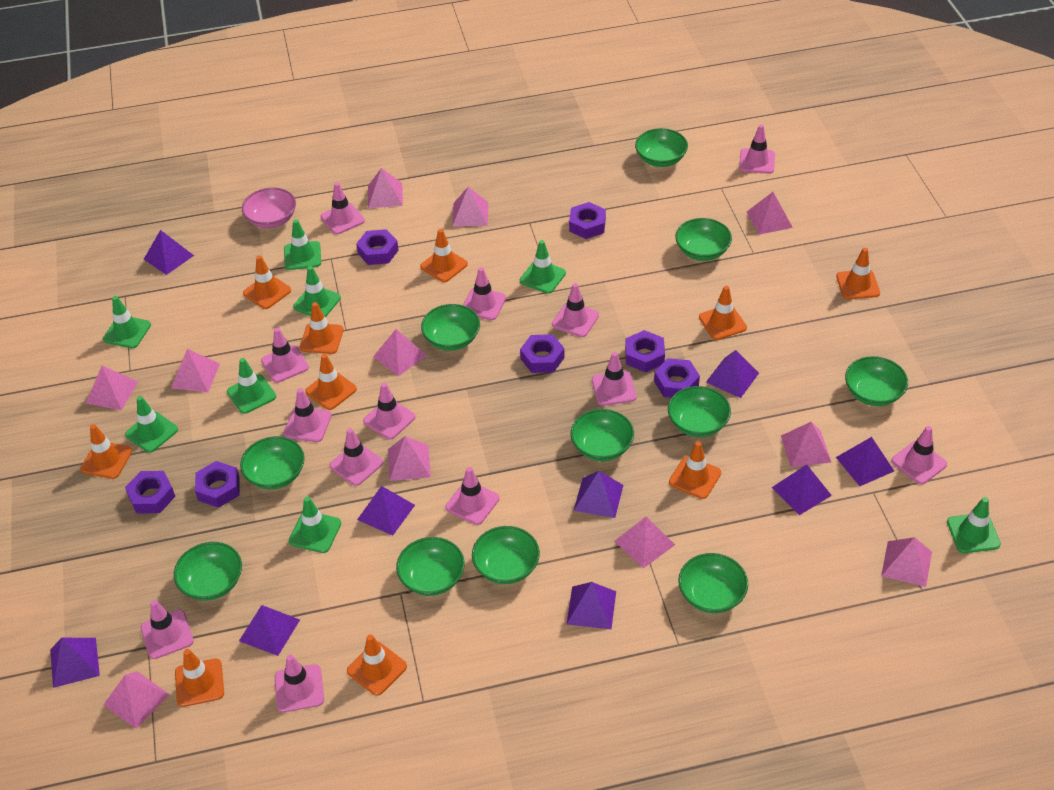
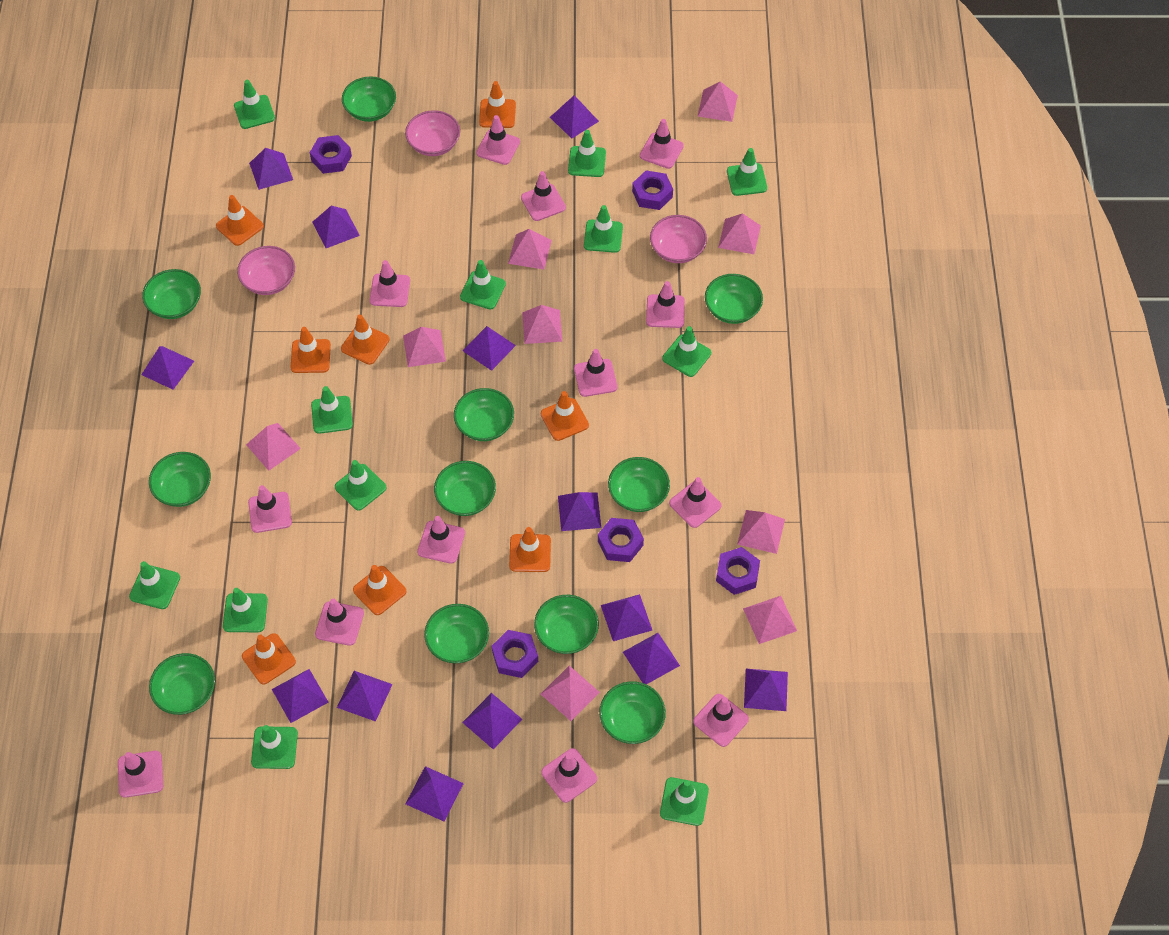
green traffic cone: [103,296,151,349] [125,396,178,453] [227,358,276,414] [284,219,321,270] [289,497,341,553] [293,266,341,317] [520,240,566,294] [947,497,1001,553] = 8 -> [129,561,180,609] [223,588,268,632] [234,80,275,129] [251,725,298,769] [311,386,353,434] [335,460,387,511] [460,260,506,310] [568,130,606,177] [584,205,623,253] [660,777,709,826] [662,326,711,377] [727,148,767,196] = 12
orange traffic cone: [80,424,132,479] [175,649,224,707] [243,255,291,309] [300,302,344,354] [305,354,357,410] [347,634,407,696] [420,229,468,282] [669,441,721,499] [699,286,747,340] [836,248,880,299] = 10 -> [216,195,264,246] [242,633,296,684] [291,327,331,373] [341,314,390,365] [353,565,406,615] [479,81,516,128] [509,527,551,572] [541,391,589,441] = 8
pink bowl: [242,188,296,228] = 1 -> [237,246,295,295] [405,110,460,156] [650,215,707,263] = 3
pink pyramid: [86,366,138,410] [103,671,170,729] [171,349,220,392] [368,168,403,208] [373,329,427,377] [388,436,431,481] [452,187,488,227] [614,517,675,568] [747,192,793,235] [781,422,832,467] [881,537,932,587] = 11 -> [246,423,301,471] [403,327,446,367] [508,229,552,269] [522,305,562,344] [541,666,600,721] [698,81,738,122] [718,213,761,254] [737,510,785,554] [743,596,797,644] = 9
purple nut: [125,471,175,514] [195,461,240,508] [356,229,399,265] [520,334,564,373] [569,202,606,239] [625,330,665,372] [654,358,700,398] = 7 -> [310,135,352,174] [492,630,538,678] [598,518,644,562] [632,171,673,210] [716,547,760,595] = 5
purple pyramid: [50,638,100,688] [144,230,194,275] [239,605,300,656] [357,486,415,536] [567,582,616,629] [574,471,623,518] [706,350,759,398] [772,465,832,515] [836,437,894,486] = 9 -> [141,346,194,390] [249,148,293,190] [272,669,328,723] [312,206,360,248] [337,671,393,722] [406,766,464,821] [462,693,522,749] [463,326,516,371] [550,95,599,139] [558,492,601,531] [601,594,652,641] [623,633,680,684] [744,669,788,711] = 13

